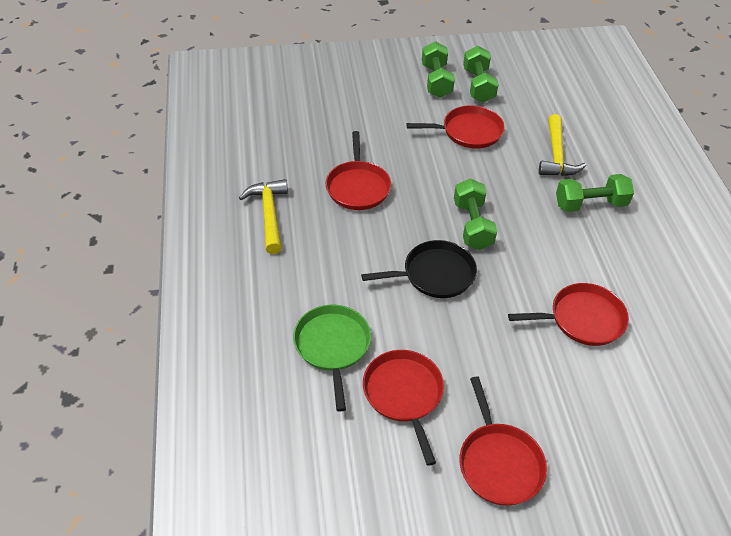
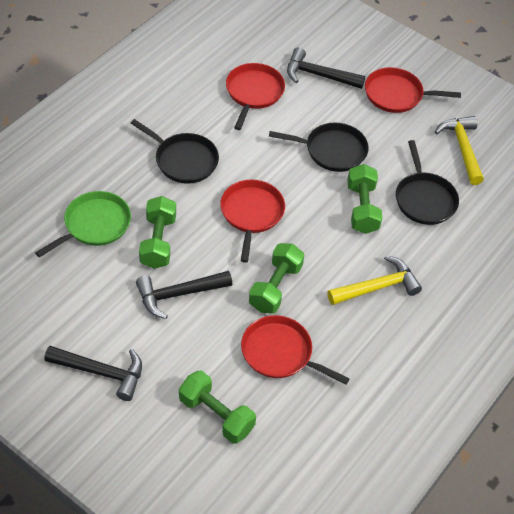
black hammer: none = 0 -> [44,346,142,401] [136,271,232,319] [287,47,365,89] = 3
black pan: [361,240,477,298] = 1 -> [131,119,219,184] [269,123,369,172] [396,140,459,225] = 3
red pan: [326,131,391,210] [363,350,444,466] [406,105,505,149] [459,377,547,506] [508,283,629,346] = 5 -> [220,180,285,263] [226,63,285,130] [241,315,350,384] [365,67,461,113] = 4

